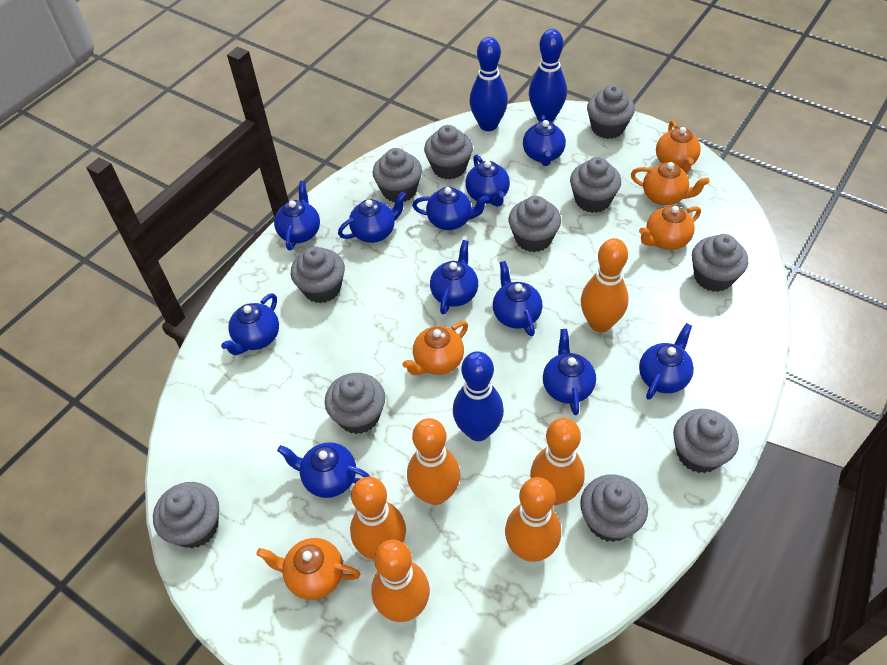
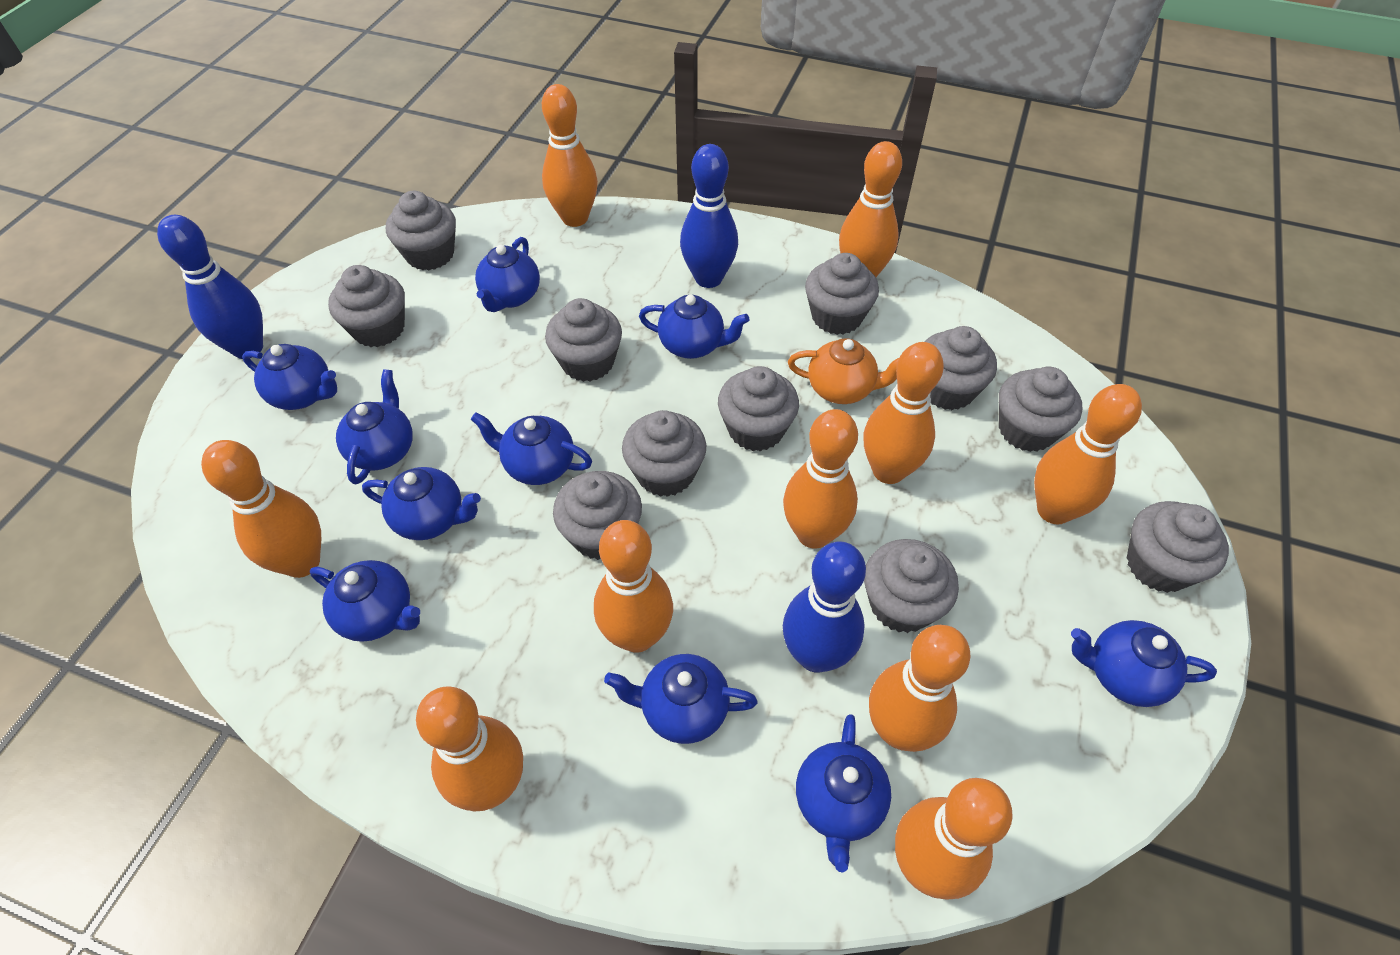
blue teapot: [221,293,279,355] [274,181,320,250] [277,442,370,498] [338,191,406,243] [412,187,489,230] [430,240,478,314] [466,155,510,207] [493,261,543,336] [523,114,566,166] [543,329,596,415] [639,323,694,400] = 11 -> [242,344,337,410] [310,560,420,642] [336,369,413,484] [362,467,481,540] [471,412,592,485] [475,237,540,312] [604,654,758,744] [639,295,750,359] [796,714,891,873] [1071,620,1217,707] = 10
orange bowling pin: [350,477,406,560] [371,540,430,622] [407,418,461,505] [505,477,561,562] [530,418,585,505] [581,238,628,333] = 6 -> [201,440,321,578] [416,686,523,811] [542,84,598,227] [594,520,673,653] [783,409,858,549] [839,141,902,277] [864,342,944,484] [869,625,971,752] [895,778,1013,899] [1034,384,1142,524] = 10
orange teapot: [256,538,360,600] [402,321,468,375] [631,162,710,205] [639,205,701,250] [656,121,701,173] = 5 -> [788,338,899,404] = 1

